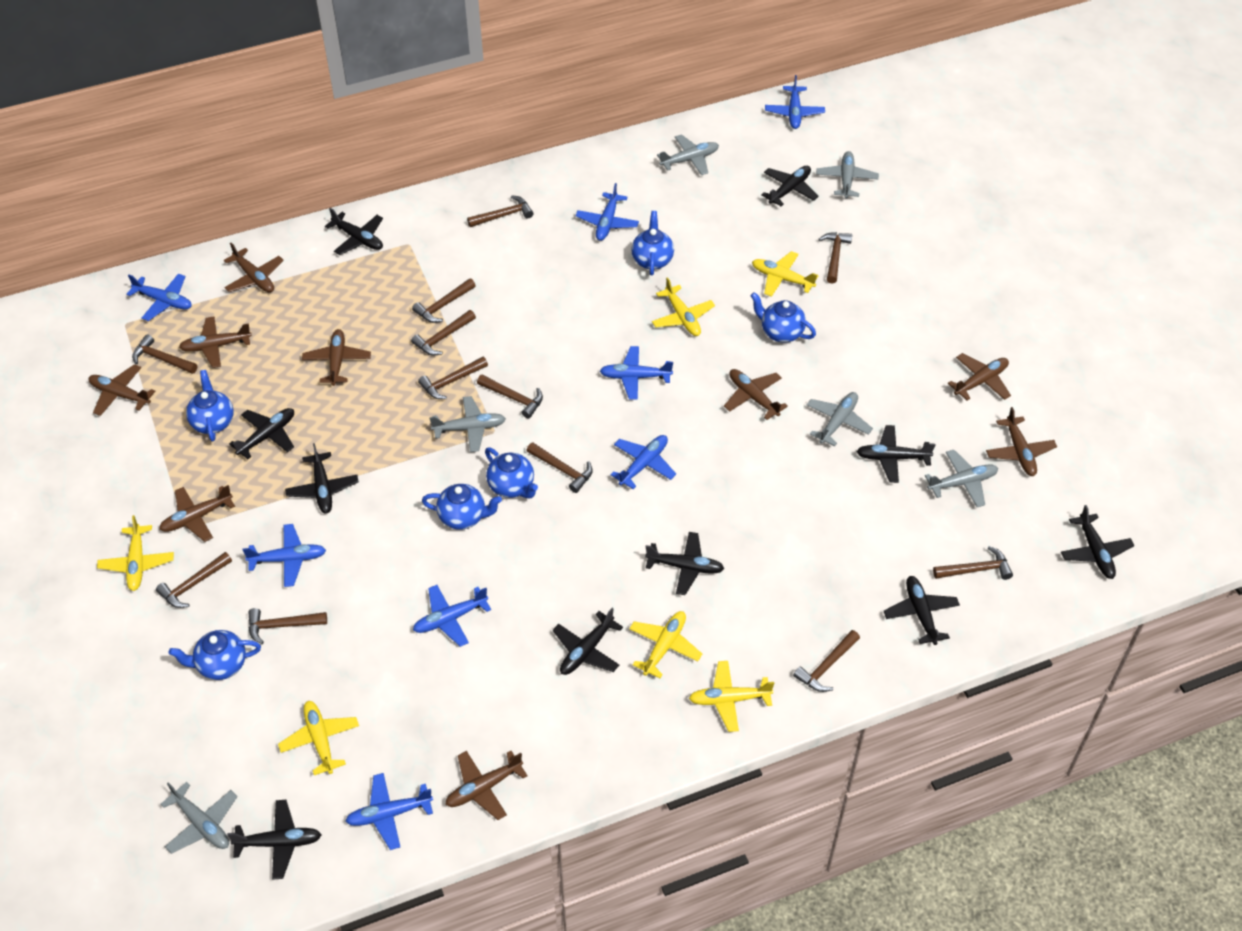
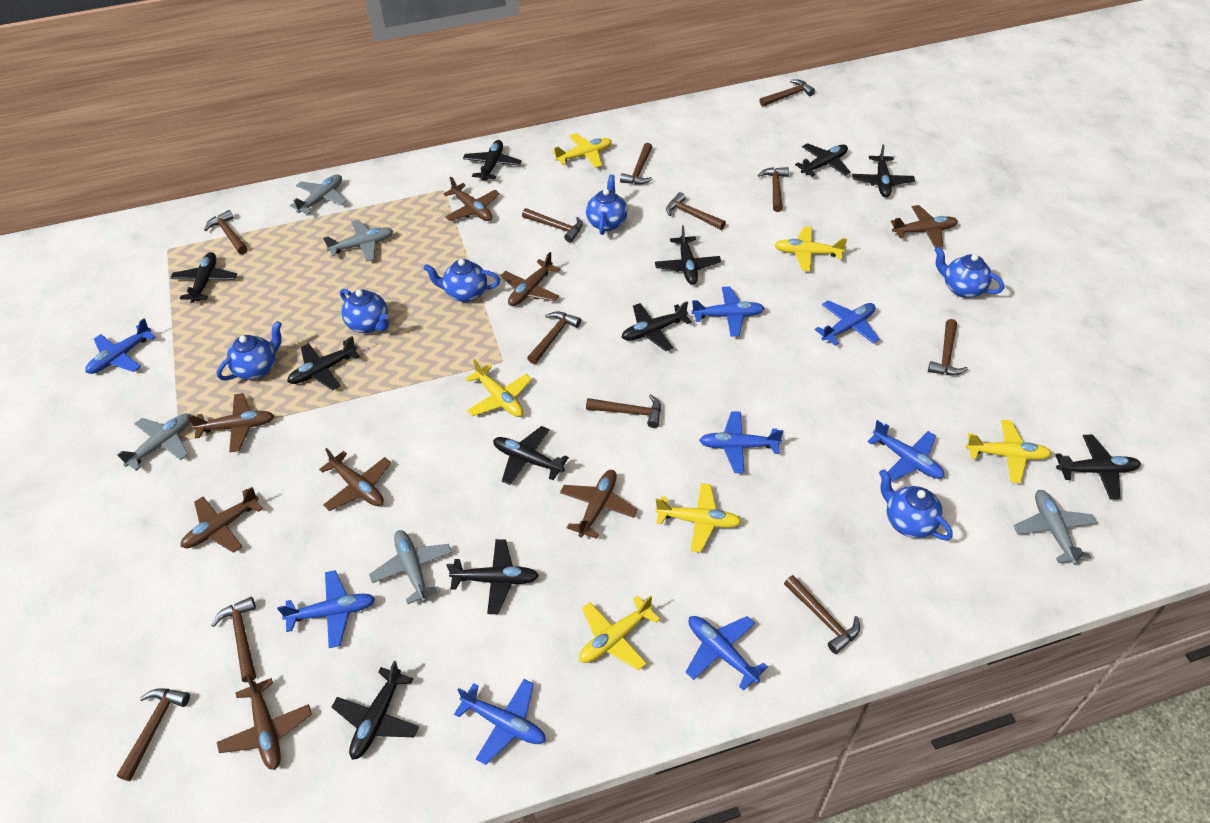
black plane: [227,800,321,880] [229,408,294,459] [285,443,359,514] [325,208,383,255] [553,608,623,675] [645,532,724,595] [761,166,819,207] [856,425,935,483] [884,576,960,645] [1061,505,1134,579] = 10 -> [170,252,237,303] [287,336,360,390] [332,661,419,760] [446,539,539,614] [463,140,522,181] [493,426,569,485] [621,301,691,351] [655,225,721,285] [795,143,850,177] [852,144,915,198] [1055,434,1141,499] = 11
brown plane: [88,364,155,416] [159,485,235,542] [179,317,252,368] [224,243,284,293] [302,329,371,386] [445,751,528,820] [724,369,788,420] [948,353,1011,400] [986,407,1057,476] = 9 -> [180,487,263,553] [187,393,274,452] [217,674,312,770] [319,448,391,511] [443,177,500,221] [500,252,561,306] [560,470,637,539] [891,205,958,248] = 8
grey plane: [160,782,238,854] [429,396,506,452] [657,134,719,175] [807,392,873,446] [816,151,879,199] [925,450,998,507] = 6 -> [117,413,191,471] [290,174,347,215] [323,220,393,262] [369,530,452,604] [1014,490,1097,565] = 5

